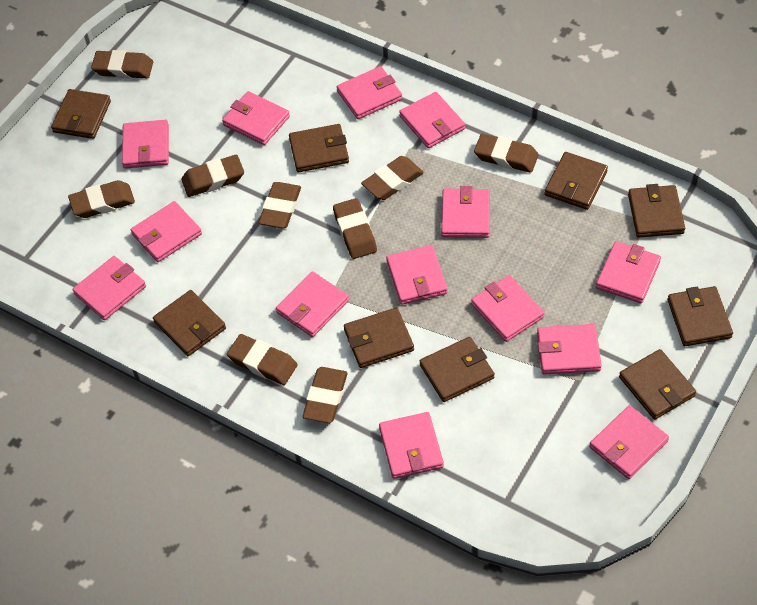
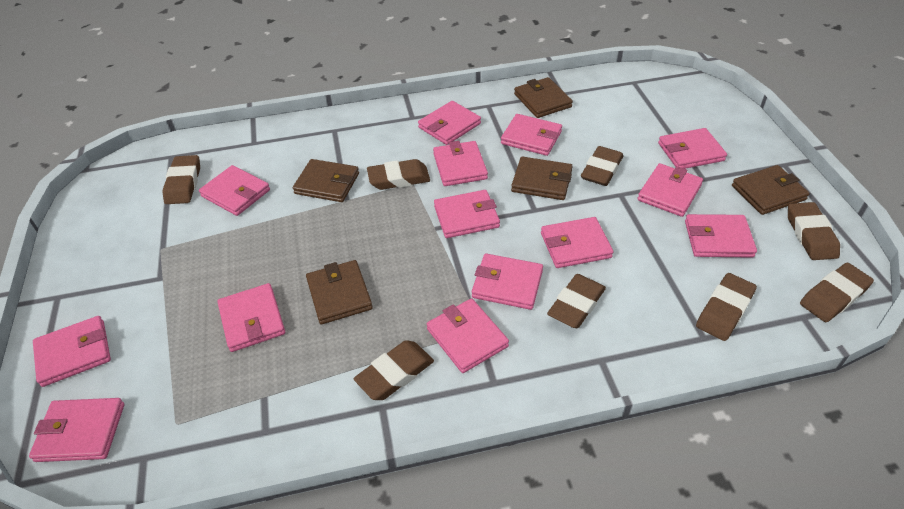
brown eraser: [68,180,135,218] [91,50,153,79] [181,154,244,197] [227,334,298,385] [259,182,301,228] [303,367,347,423] [333,198,377,259] [361,156,424,200] [474,133,539,173] = 9 -> [162,155,200,204] [354,340,434,400] [367,159,430,190] [547,274,606,328] [581,146,623,186] [696,273,757,341] [788,202,840,260] [800,263,874,322] = 8
brown wallet: [51,89,111,139] [153,290,226,356] [289,124,349,172] [344,308,414,368] [420,337,495,402] [544,152,608,210] [619,349,696,420] [628,184,685,238] [667,286,733,346] = 9 -> [293,159,359,202] [306,260,373,324] [511,157,573,200] [514,77,573,118] [732,165,810,215] = 5

